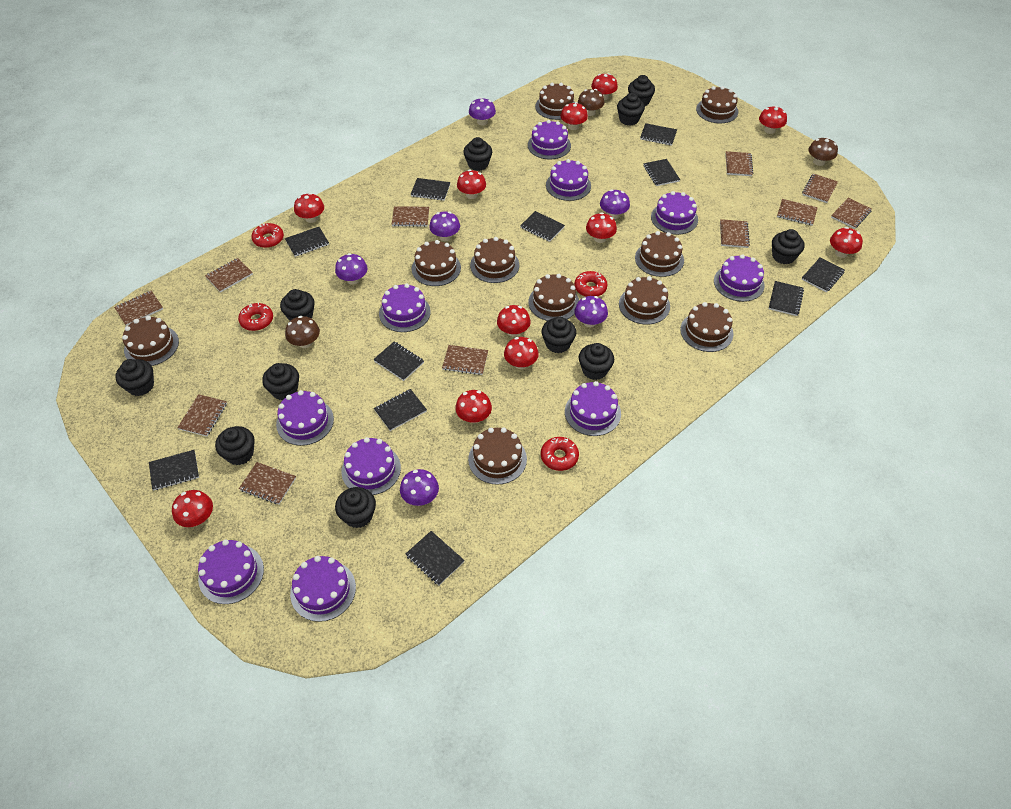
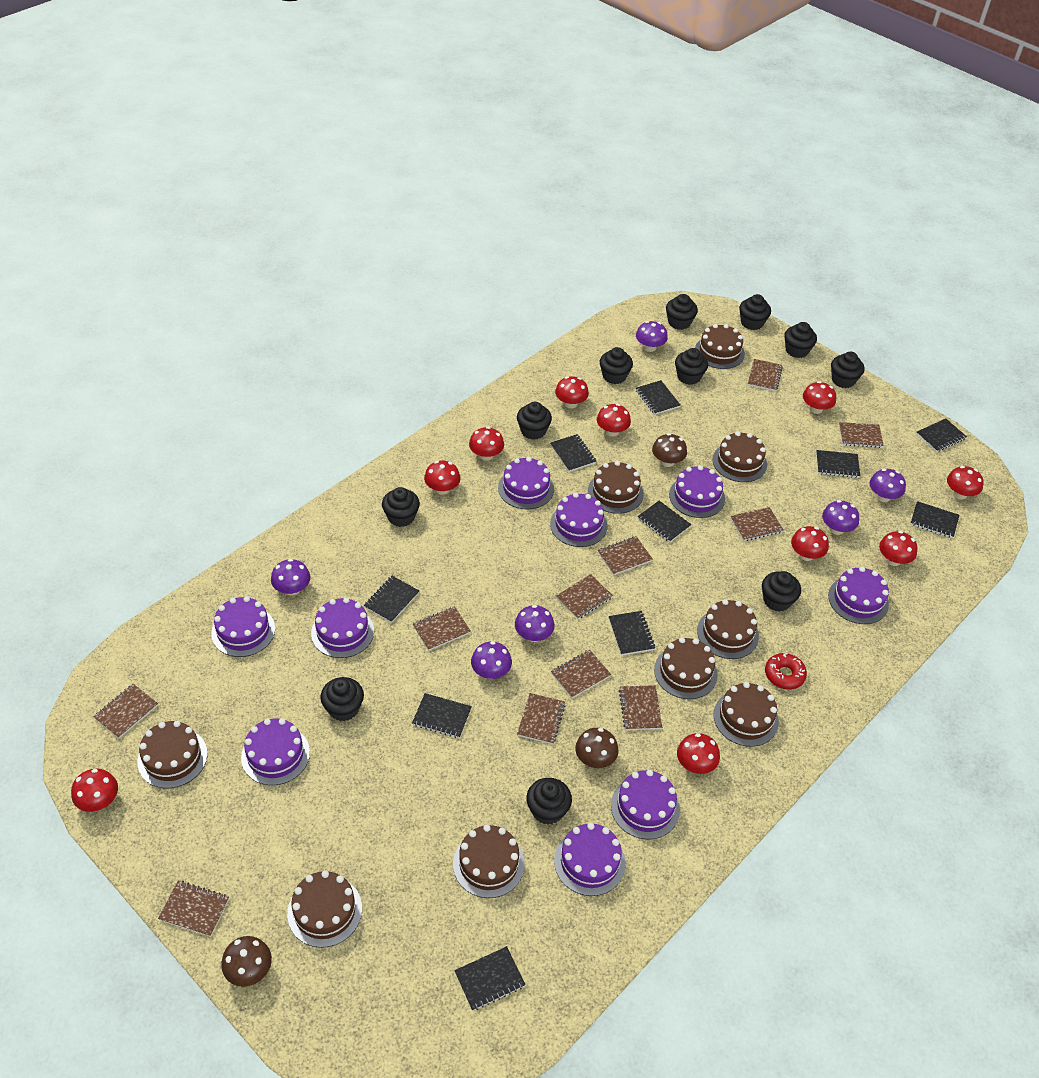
black notebook: [149,450,199,490] [285,227,329,257] [373,341,424,381] [374,389,427,431] [406,531,465,585] [411,178,450,201] [520,211,565,242] [640,123,677,146] [644,159,680,186] [769,281,804,316] [802,257,845,292] = 11 -> [364,576,419,623] [412,693,472,738] [454,946,525,1011] [550,434,596,472] [609,611,655,655] [636,380,680,415] [638,501,691,543] [816,450,860,478] [910,501,959,538] [916,419,967,452] = 10
brown cake: [122,316,179,366] [412,240,461,286] [468,427,527,485] [470,237,519,283] [528,274,579,321] [535,82,575,120] [619,276,670,325] [635,231,684,277] [680,302,733,352] [696,86,738,123] = 10 -> [137,721,208,788] [287,870,362,948] [453,825,525,898] [588,461,644,514] [654,637,718,699] [695,324,745,369] [697,599,759,659] [712,431,767,482] [713,682,779,747] = 9
purple cake: [198,539,264,604] [276,390,334,446] [290,556,356,622] [341,437,401,495] [379,284,431,332] [528,120,571,159] [546,159,591,201] [565,381,621,436] [651,191,698,235] [714,254,765,302] = 10 -> [211,596,275,657] [241,718,310,785] [311,597,374,658] [498,457,554,509] [550,493,607,547] [554,823,626,896] [611,770,680,839] [669,465,725,518] [828,567,889,624] = 9
red donut: [238,302,273,331] [252,223,284,248] [541,437,579,471] [574,271,607,297] = 4 -> [765,653,807,690] = 1
red mushroom: [172,490,213,527] [294,193,324,223] [455,390,492,423] [457,169,486,199] [497,305,531,337] [504,337,539,369] [560,102,588,130] [586,212,617,243] [591,73,618,100] [759,106,787,134] [830,227,863,258] = 11 -> [71,768,118,812] [424,461,460,495] [469,427,504,461] [555,376,589,408] [597,404,631,437] [677,733,720,774] [791,526,829,561] [803,381,836,414] [879,531,917,566] [947,466,983,499] = 10

